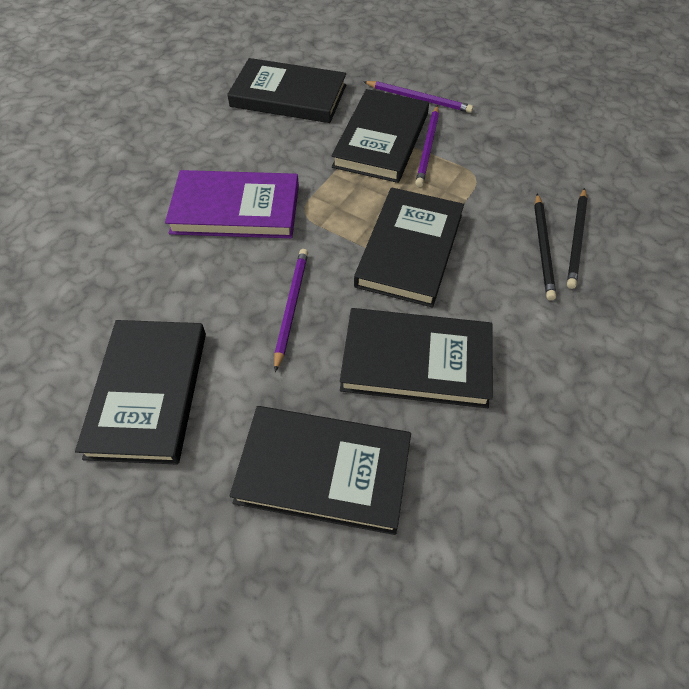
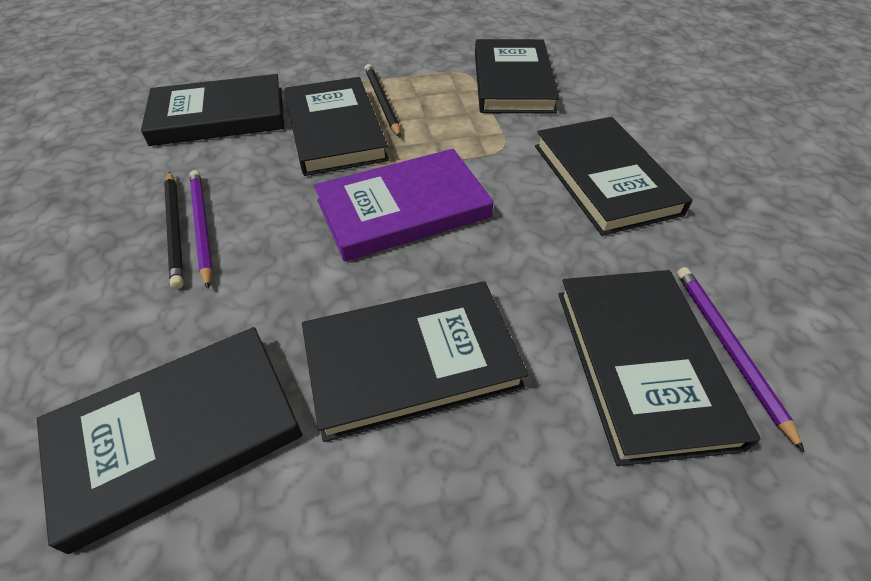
black book: [75,320,206,465] [227,58,346,123] [229,406,411,535] [331,89,429,183] [340,308,493,408] [354,188,464,307] = 6 -> [37,327,302,554] [141,74,284,146] [284,77,389,176] [302,281,528,442] [475,39,560,113] [535,117,693,236] [559,270,760,466] = 7
purple pencil: [274,249,308,372] [363,81,473,113] [415,105,439,187] = 3 -> [190,170,213,289] [677,267,805,452] = 2

